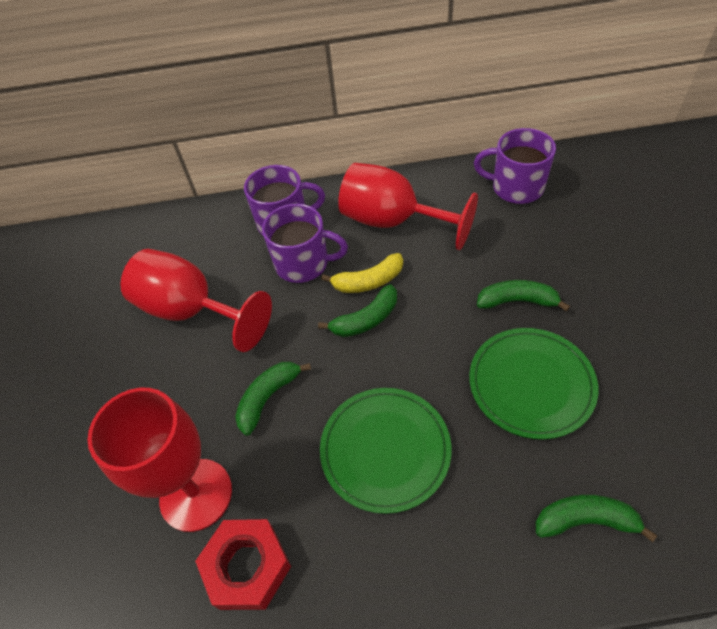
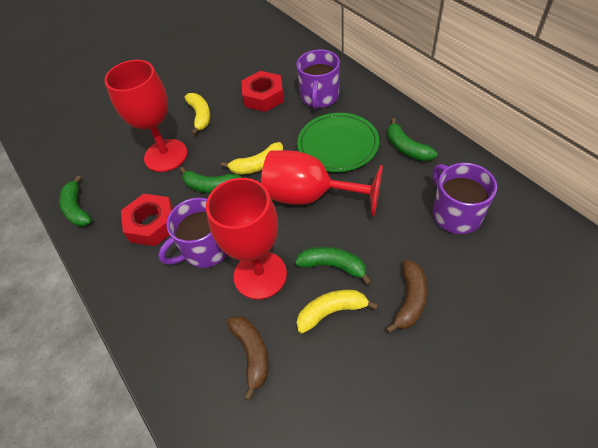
brown banana: none = 0 -> [227,316,268,401] [386,260,427,333] = 2
green plate: [320,388,451,514] [469,328,598,439] = 2 -> [297,113,379,172] = 1
red nut: [195,519,291,610] = 1 -> [121,194,174,246] [242,71,284,112] = 2
yellow banana: [321,253,403,293] = 1 -> [185,93,210,135] [221,142,283,175] [297,290,378,334] = 3

